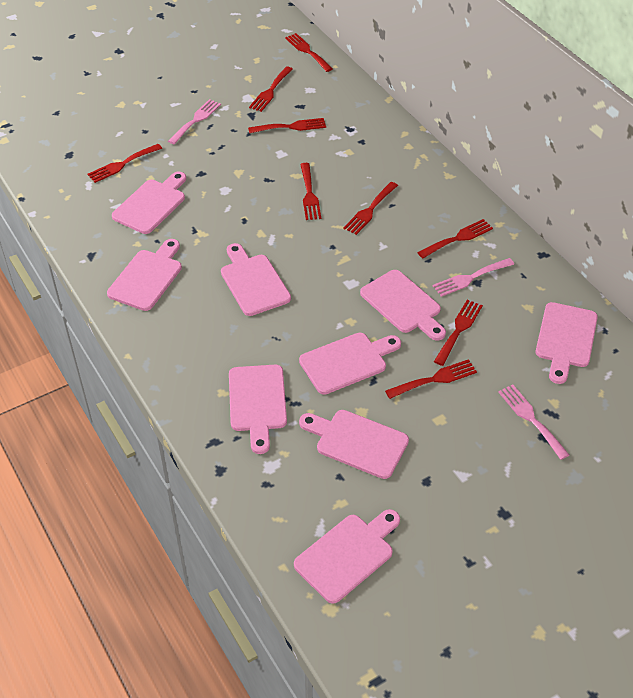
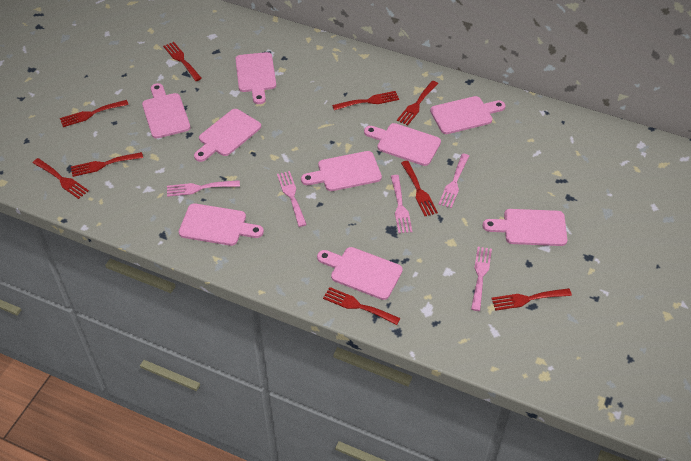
pink fork: [168,99,221,144] [433,258,514,297] [498,385,569,460] = 3 -> [167,180,240,197] [277,171,307,227] [391,175,412,233] [439,153,469,208] [471,247,492,311] = 5

